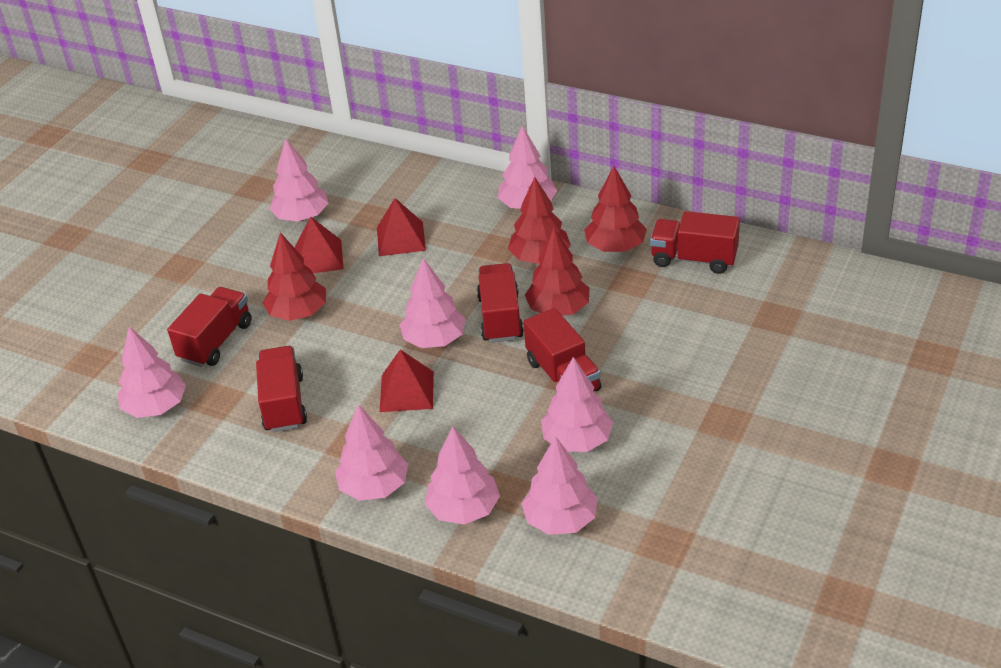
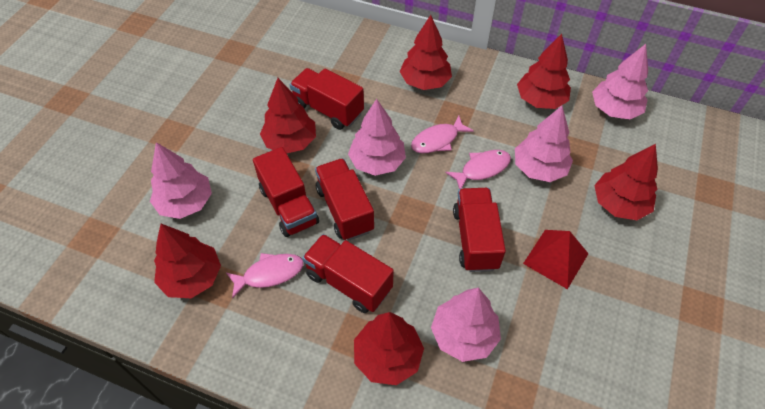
pink fish: none = 0 -> [226,253,304,299] [411,115,474,153] [445,150,511,189] = 3
pink tree: [118,326,186,418] [269,138,329,222] [335,404,408,501] [400,258,466,348] [425,427,500,525] [498,126,557,209] [521,436,598,535] [541,357,613,452] = 8 -> [150,142,212,219] [348,99,406,176] [431,288,501,362] [515,106,573,182] [592,44,648,120] = 5
red pyramid: [295,217,344,273] [377,198,426,256] [380,350,434,412] = 3 -> [523,230,589,289] = 1
red tree: [263,232,326,321] [508,177,571,264] [525,228,590,316] [584,166,647,252] = 4 -> [154,224,221,298] [260,78,316,153] [354,312,424,385] [400,15,452,90] [517,34,571,109] [594,144,658,220] = 6

